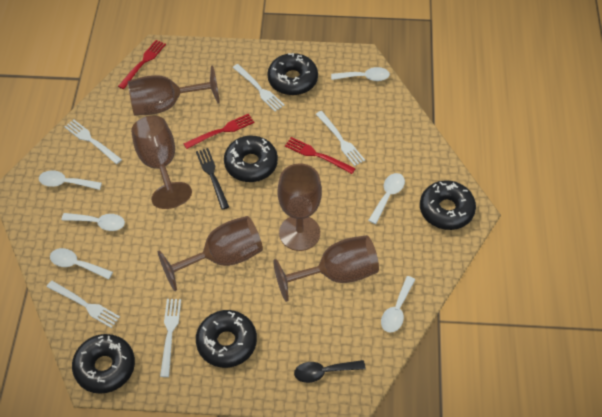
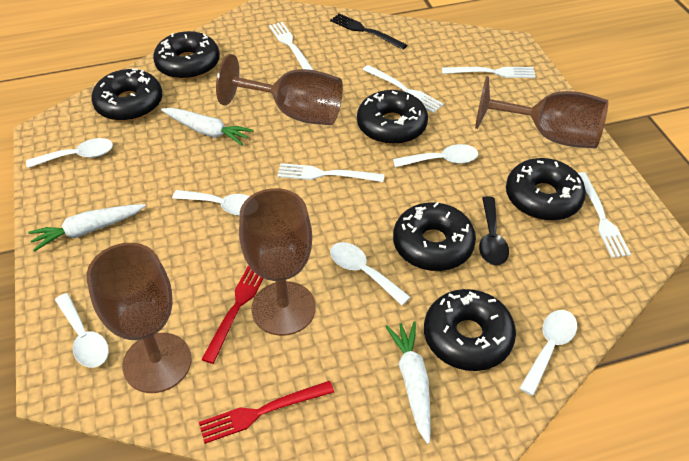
black donut: [72,334,135,394] [196,310,257,368] [224,136,278,182] [267,53,318,95] [420,180,476,230] = 5 -> [91,69,162,121] [153,31,220,80] [357,90,428,145] [393,202,476,271] [424,289,516,371] [506,158,586,221] = 6
brown goblet: [128,66,220,116] [131,115,192,209] [158,216,263,291] [273,235,379,302] [278,164,322,251] = 5 -> [86,243,192,393] [216,54,343,125] [239,188,316,336] [475,76,608,149] = 4
red fork: [118,40,166,89] [183,114,254,149] [285,137,356,174] = 3 -> [199,381,334,444] [201,265,263,364] = 2
white carrot: none = 0 -> [28,204,146,252] [161,108,254,146] [385,321,431,444] = 3

